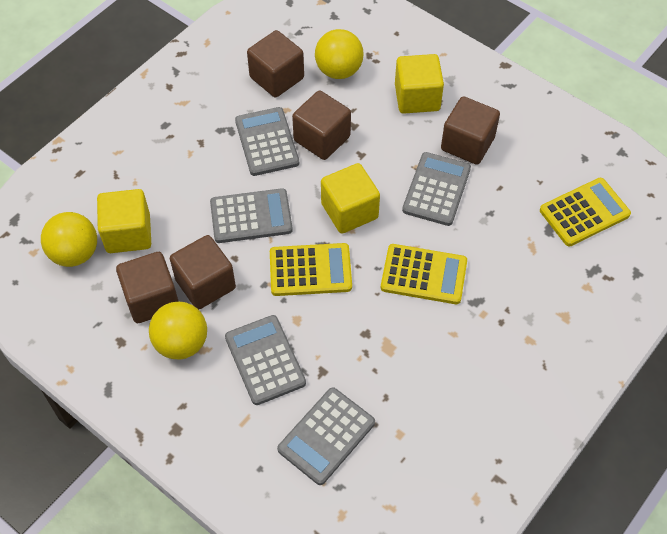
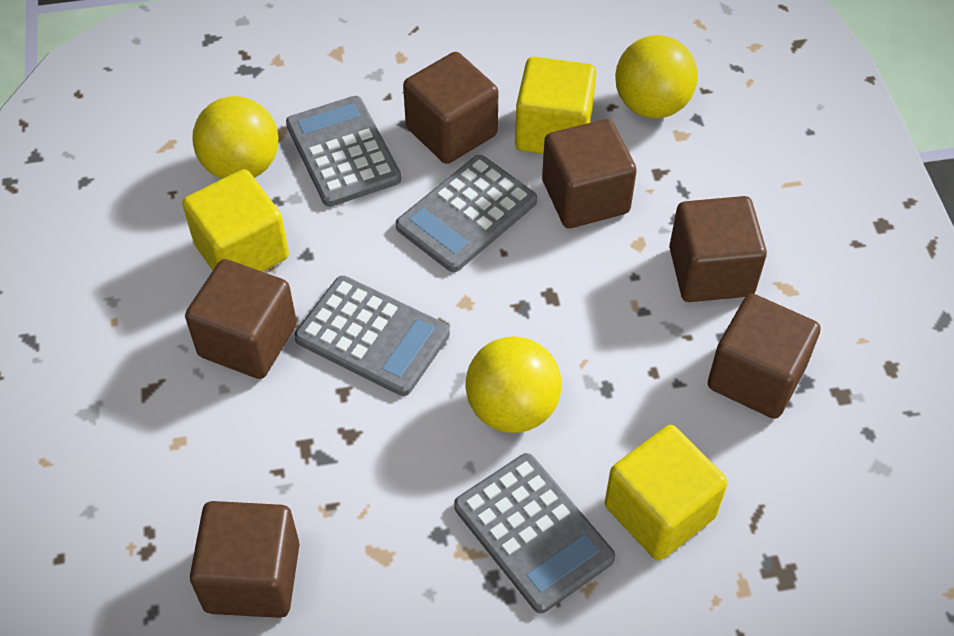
brown cube: [116,252,179,323] [170,235,236,310] [247,30,304,97] [292,91,351,160] [441,96,500,164] = 5 -> [185,259,297,379] [190,501,299,618] [403,52,499,164] [542,119,637,228] [669,196,767,302] [708,294,821,419] = 6
grey calculator: [210,188,293,243] [225,315,306,405] [235,107,299,176] [277,387,375,485] [402,152,471,226] = 5 -> [286,96,401,207] [294,276,450,396] [396,155,537,272] [454,453,615,613] = 4
yellow calculator: [270,243,352,296] [381,244,467,304] [540,178,631,246] = 3 -> none = 0

